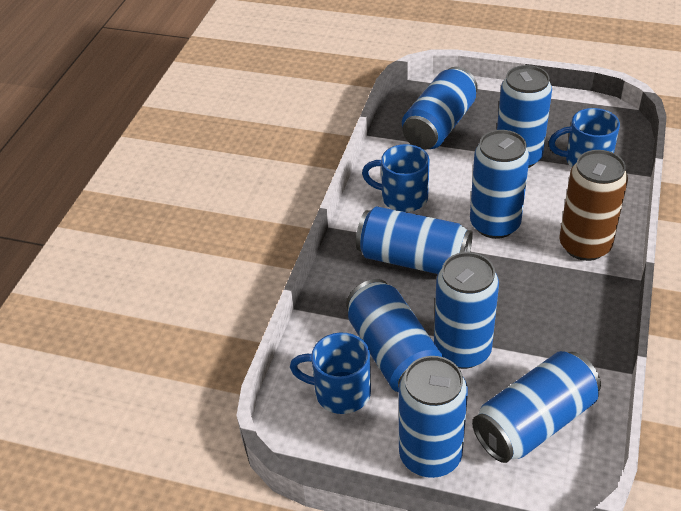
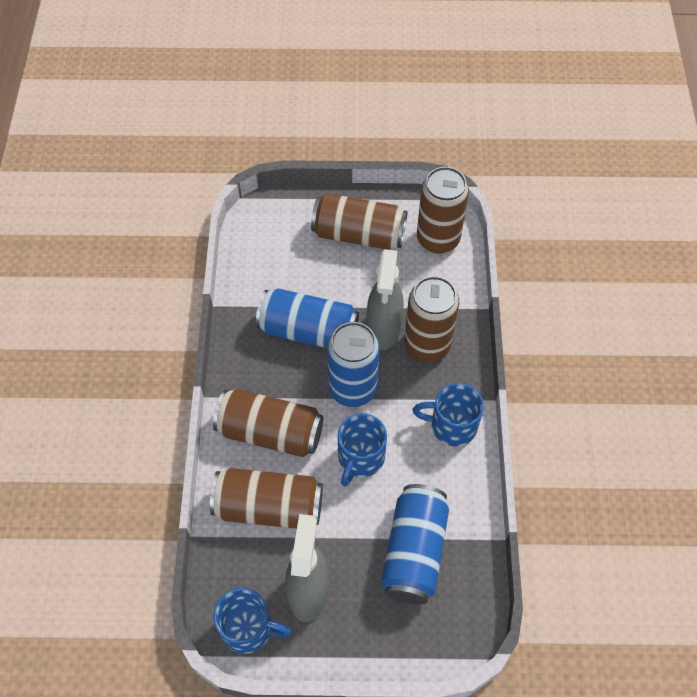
blue can: [346,279,443,392] [356,206,473,274] [399,356,468,478] [402,67,478,150] [434,252,499,369] [470,130,530,239] [472,351,601,463] [497,65,552,168] = 8 -> [256,288,359,348] [327,322,379,407] [381,484,449,605] = 3
brown can: [559,150,628,261] = 1 -> [210,468,323,529] [213,389,323,457] [311,193,408,250] [404,276,459,362] [417,167,469,254] = 5
grey spray bottle: none = 0 -> [285,514,329,622] [367,249,404,350] = 2

